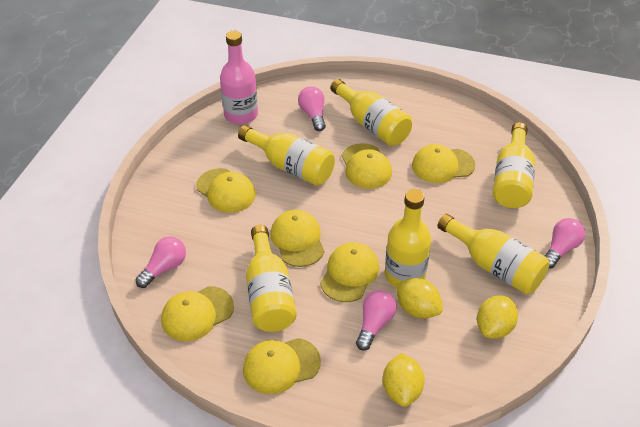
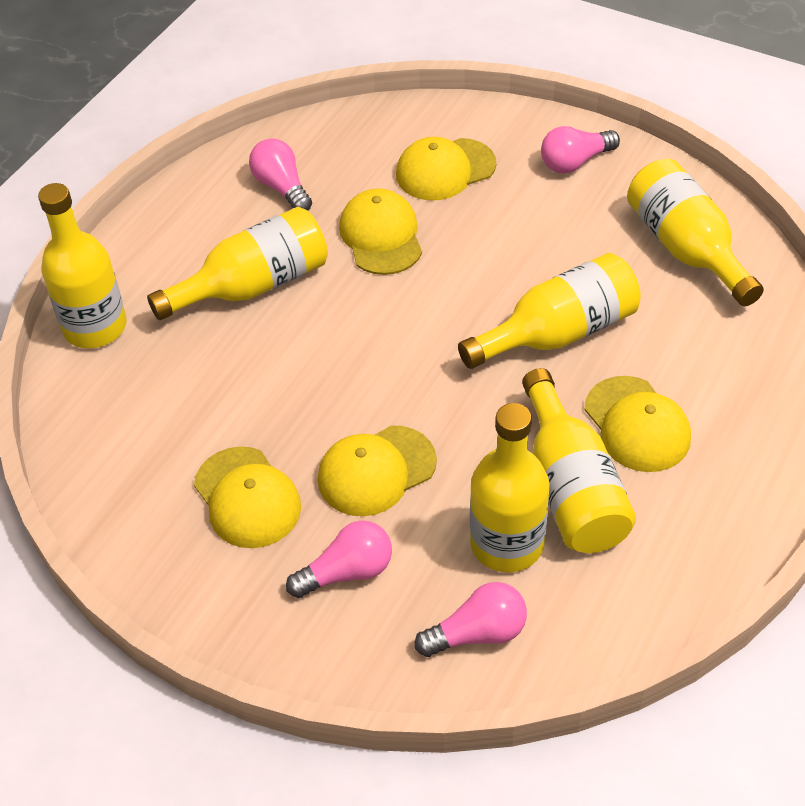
pink bottle: [220,31,258,124] = 1 -> none = 0
yellow cap: [161,286,234,341] [196,168,256,213] [243,338,321,394] [271,210,324,267] [320,242,379,302] [342,143,392,189] [412,144,475,183] = 7 -> [194,447,301,548] [318,426,437,516] [339,188,422,275] [396,137,496,201] [584,376,691,472] = 5
yellow lemon: [382,353,424,407] [396,278,443,319] [477,295,518,339] = 3 -> none = 0

